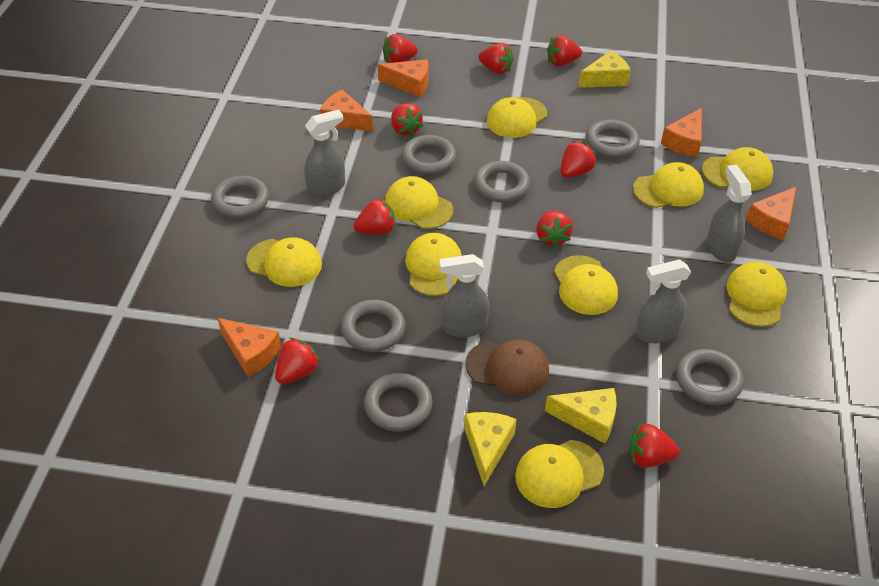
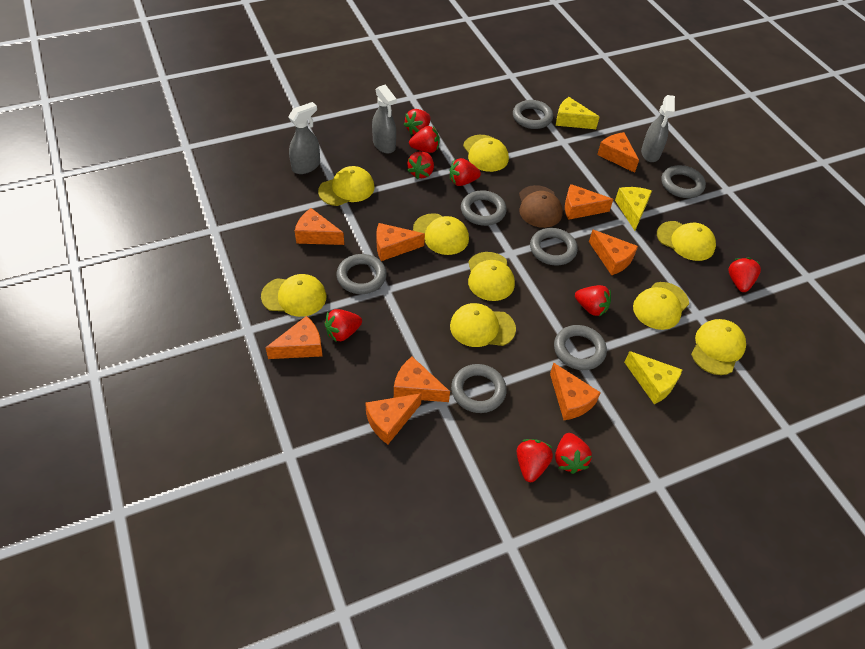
grey spray bottle: [304,110,345,197] [439,254,489,337] [635,260,691,343] [707,165,752,262] = 4 -> [288,102,320,174] [372,84,397,153] [641,95,675,162] = 3
orange cheese: [218,318,281,377] [320,89,373,132] [378,59,428,97] [661,108,702,157] [746,187,796,240] = 5 -> [265,316,322,359] [295,208,344,245] [365,393,422,444] [376,223,425,261] [394,357,450,402] [550,363,601,420] [565,184,613,220] [589,230,638,275] [597,132,639,173] = 9

